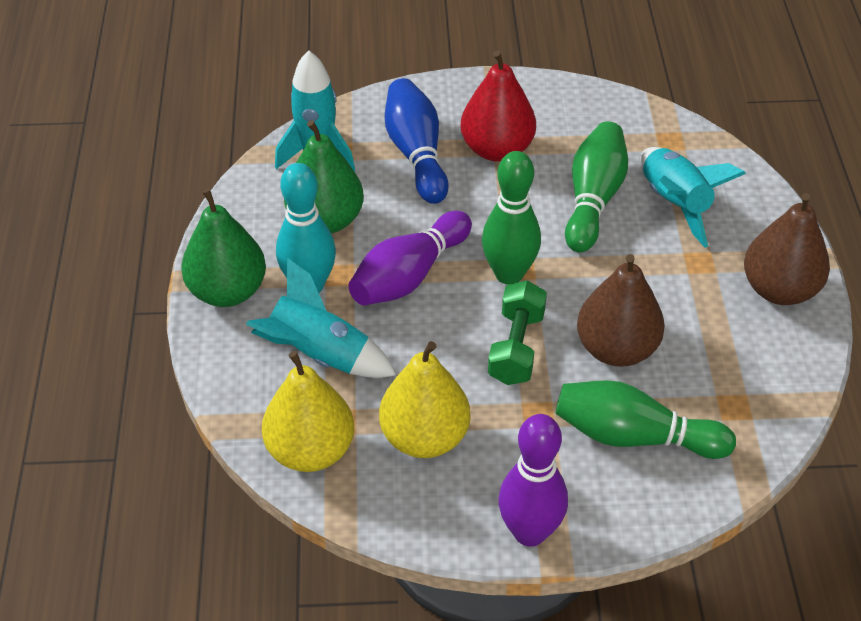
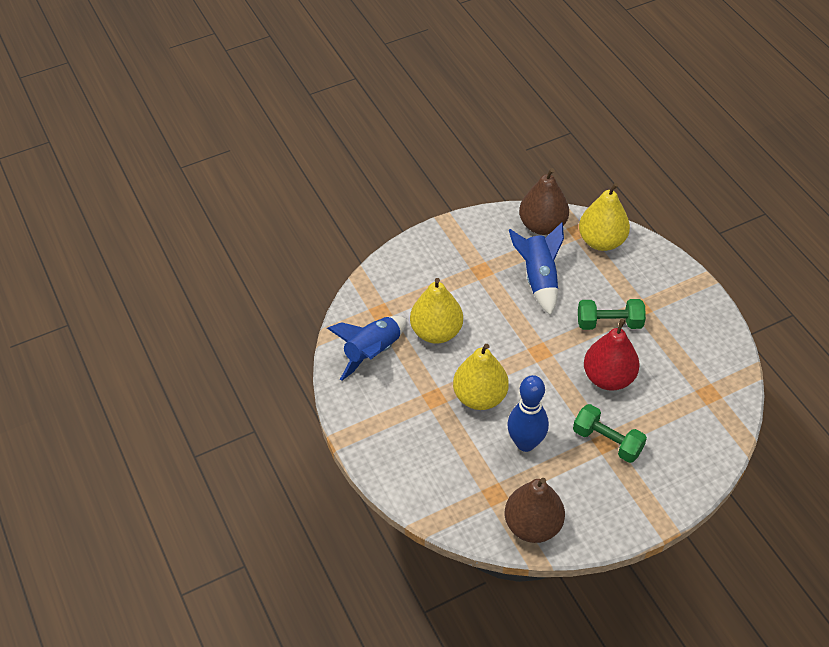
blue rocket: none = 0 -> [327,316,407,381] [509,222,564,315] = 2
green bowling pin: [482,151,541,284] [556,380,736,459] [565,121,628,252] = 3 -> none = 0
green dumbbell: [488,281,547,385] = 1 -> [573,404,647,463] [578,299,646,330] = 2
green pear: [181,188,266,307] [284,120,364,234] = 2 -> none = 0
purple bowling pin: [348,211,472,305] [498,414,568,547] = 2 -> none = 0
turquoise bowling pin: [276,163,336,293] = 1 -> none = 0
turquoise rocket: [246,258,396,378] [275,50,355,172] [640,147,746,248] = 3 -> none = 0
yellow pear: [262,351,354,472] [379,341,470,458] = 2 -> [410,278,463,343] [453,344,509,410] [579,183,630,251] = 3

